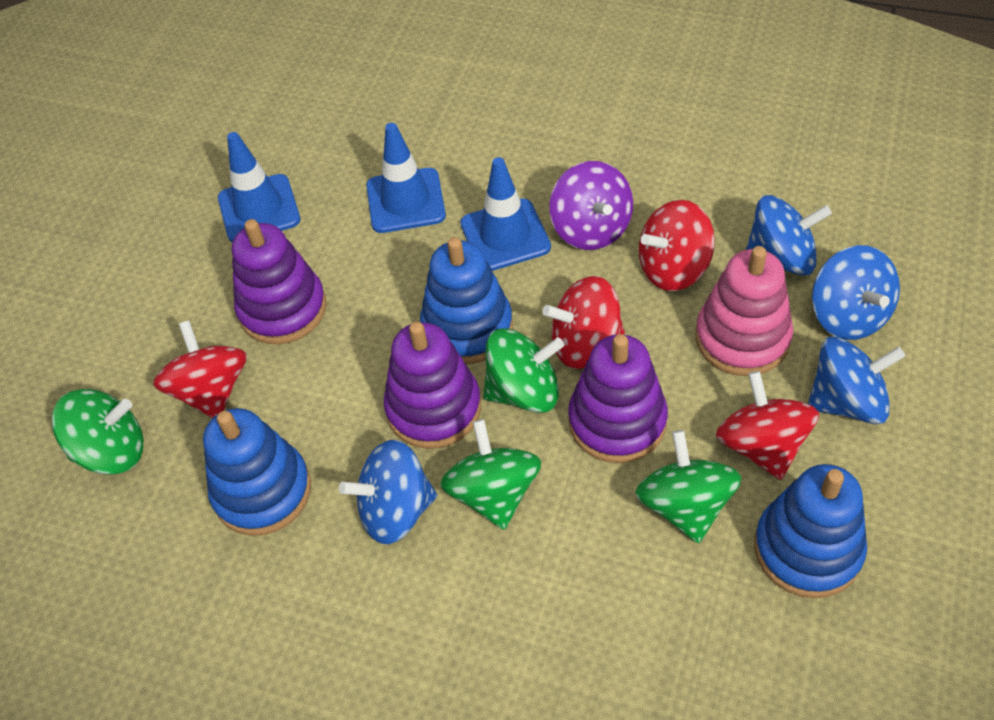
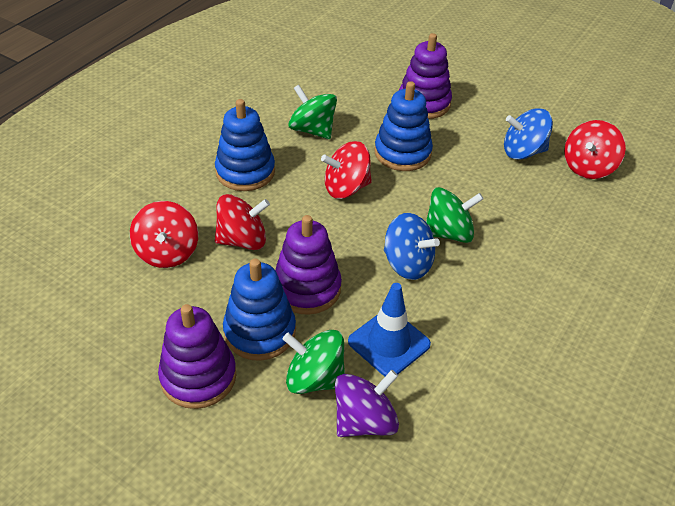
blue spinning top: [339,440,437,544] [746,195,832,276] [808,337,905,424] [812,245,900,340] = 4 -> [384,213,440,280] [504,108,553,160] = 2
blue traffic cone: [218,132,300,242] [366,123,446,233] [460,157,551,271] = 3 -> [348,283,431,376] = 1
green spinning top: [52,389,143,475] [440,419,541,530] [483,328,564,413] [635,430,741,544] = 4 -> [283,330,345,394] [288,85,337,139] [426,187,484,243] = 3
pink stacking toy: [696,246,793,376] = 1 -> none = 0

